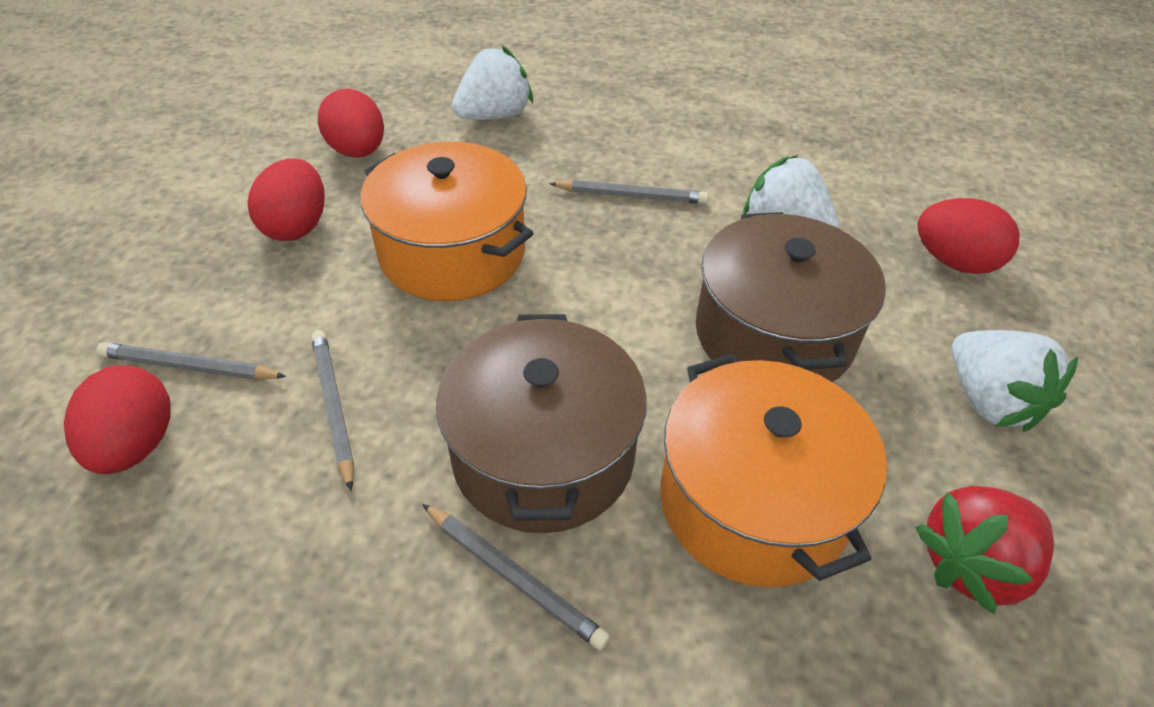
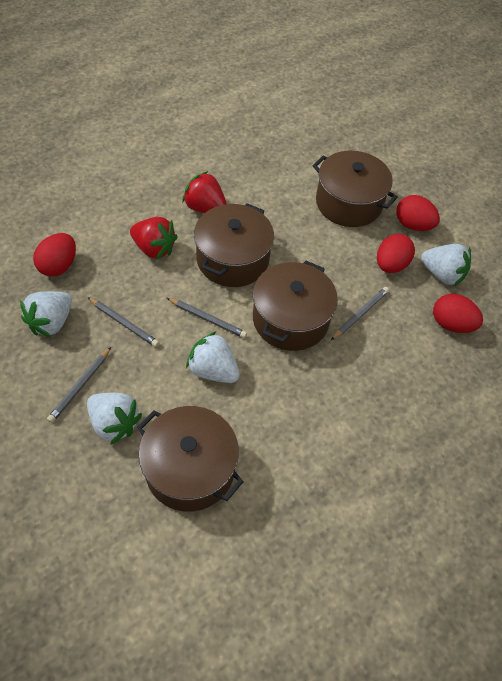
brown pot: [436,314,647,533] [695,212,886,382] = 2 -> [137,406,243,512] [194,203,274,287] [253,261,338,351] [313,151,398,227] = 4
orange pot: [361,142,534,301] [660,354,887,587] = 2 -> none = 0
red strawberry: [915,486,1054,615] = 1 -> [130,217,177,260] [182,171,227,213] = 2
white strawberry: [452,46,533,120] [743,155,839,229] [951,330,1078,432] = 3 -> [20,291,72,337] [87,393,142,445] [186,331,240,383] [421,244,471,286] = 4

